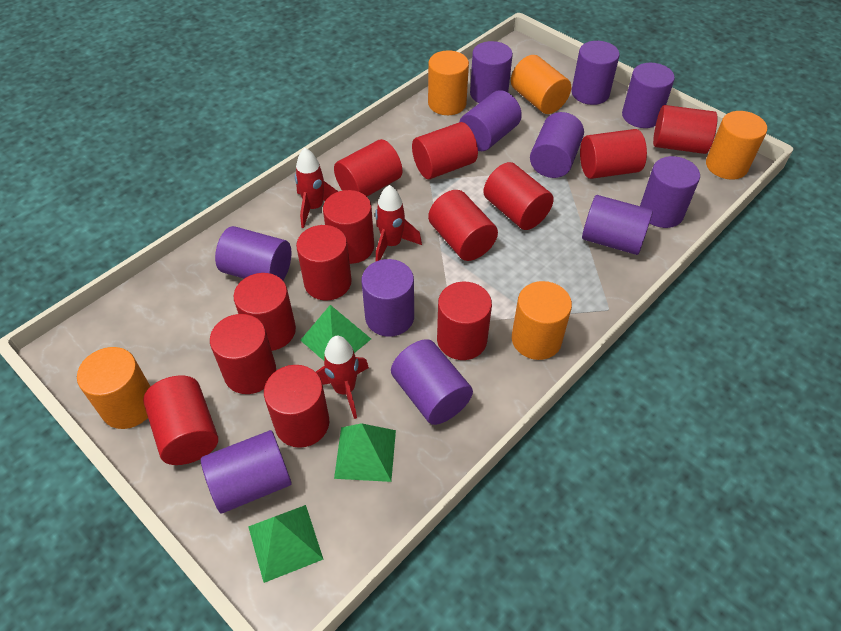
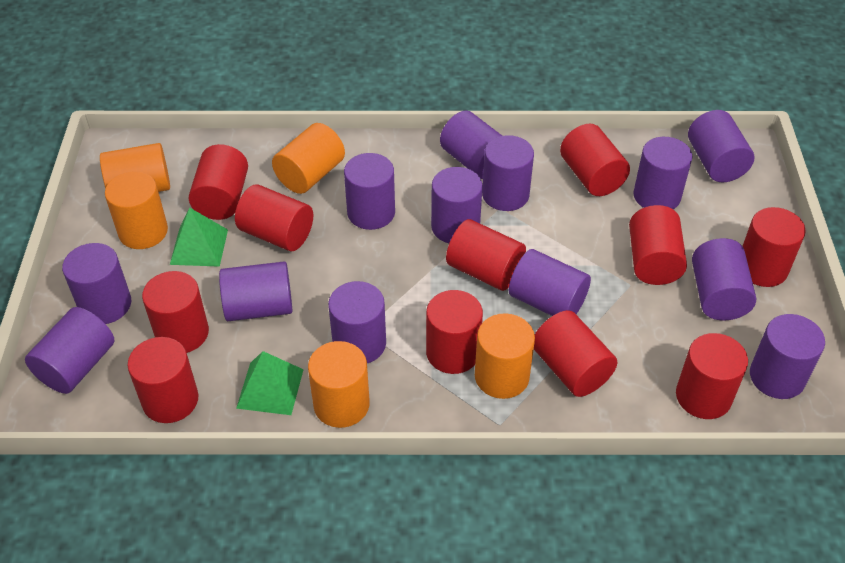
green pyramid: [248,505,323,583] [300,305,371,361] [334,423,396,482] = 3 -> [170,207,228,267] [236,351,304,415] = 2
purple cylinder: [201,430,292,513] [215,226,292,280] [361,259,414,337] [391,339,473,425] [460,90,522,151] [470,41,513,103] [530,112,584,178] [571,41,620,105] [582,195,653,255] [622,63,675,128] [640,156,700,228] = 11 -> [25,307,114,394] [62,243,131,324] [219,262,292,321] [328,281,386,363] [344,153,395,230] [431,167,483,243] [440,110,502,179] [482,135,534,211] [509,249,591,316] [633,137,692,209] [688,110,754,182] [692,238,756,320] [750,314,825,399] = 13
red cylinder: [143,375,218,465] [210,314,276,394] [234,273,296,351] [264,365,329,448] [296,225,352,300] [323,190,374,264] [334,139,402,196] [412,122,478,179] [428,190,498,261] [437,282,492,360] [483,162,554,230] [580,129,647,179] [653,105,717,154] = 13 -> [127,337,198,423] [142,271,209,353] [189,144,248,220] [235,184,313,251] [426,290,483,374] [446,219,526,291] [534,310,617,397] [560,124,630,196] [629,205,687,285] [676,333,748,419] [743,207,806,287] = 11
red rocket: [295,148,338,228] [316,336,369,419] [375,185,422,261] = 3 -> none = 0

